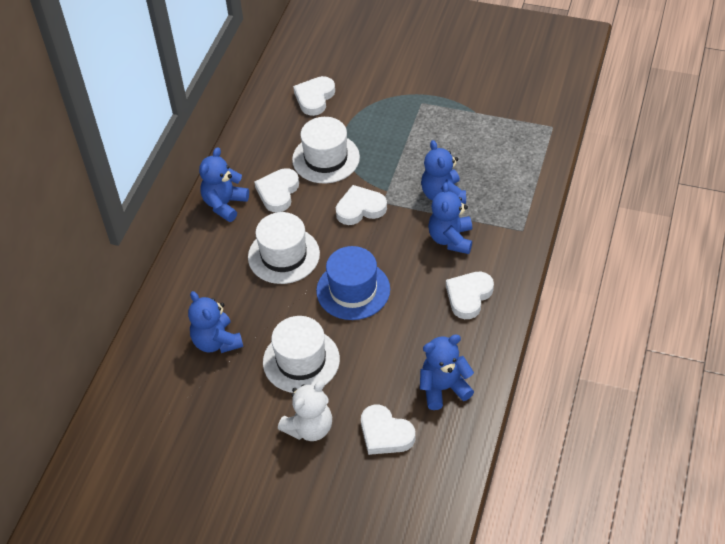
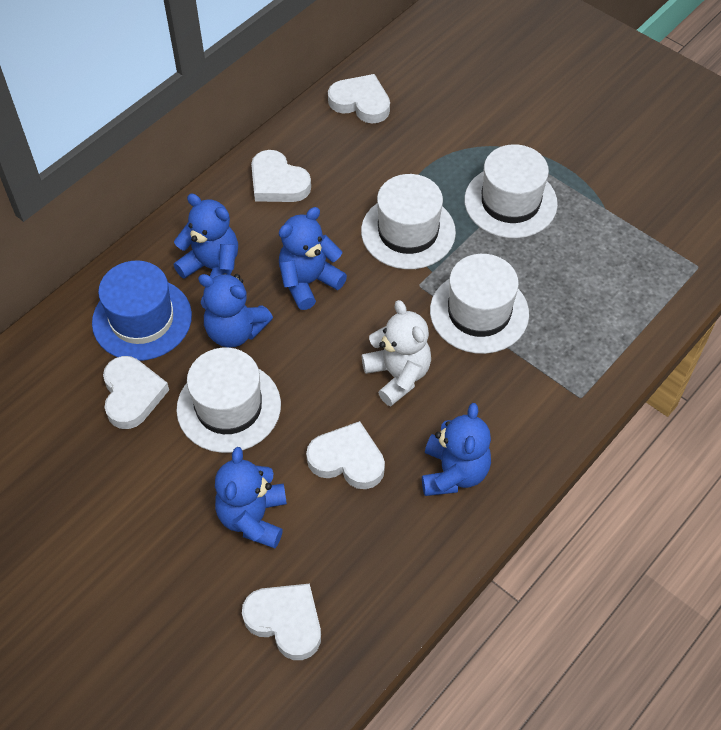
white hat: [248,212,320,284] [263,316,340,393] [292,117,360,183] = 3 -> [176,348,281,453] [361,174,456,269] [430,254,529,354] [464,144,558,238] = 4

